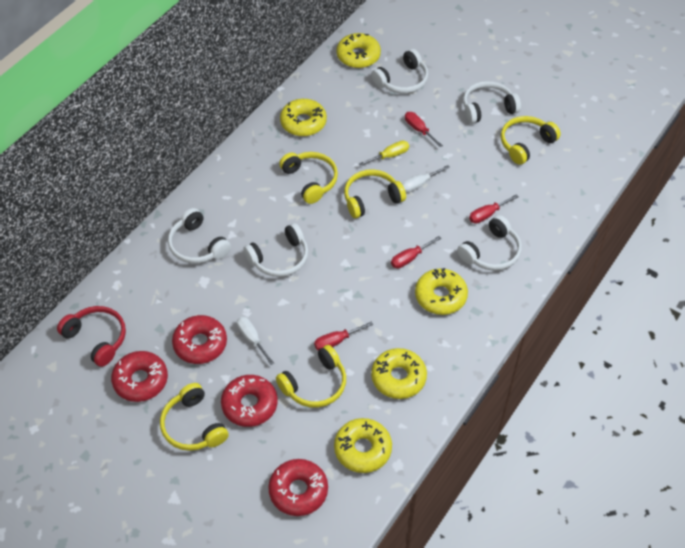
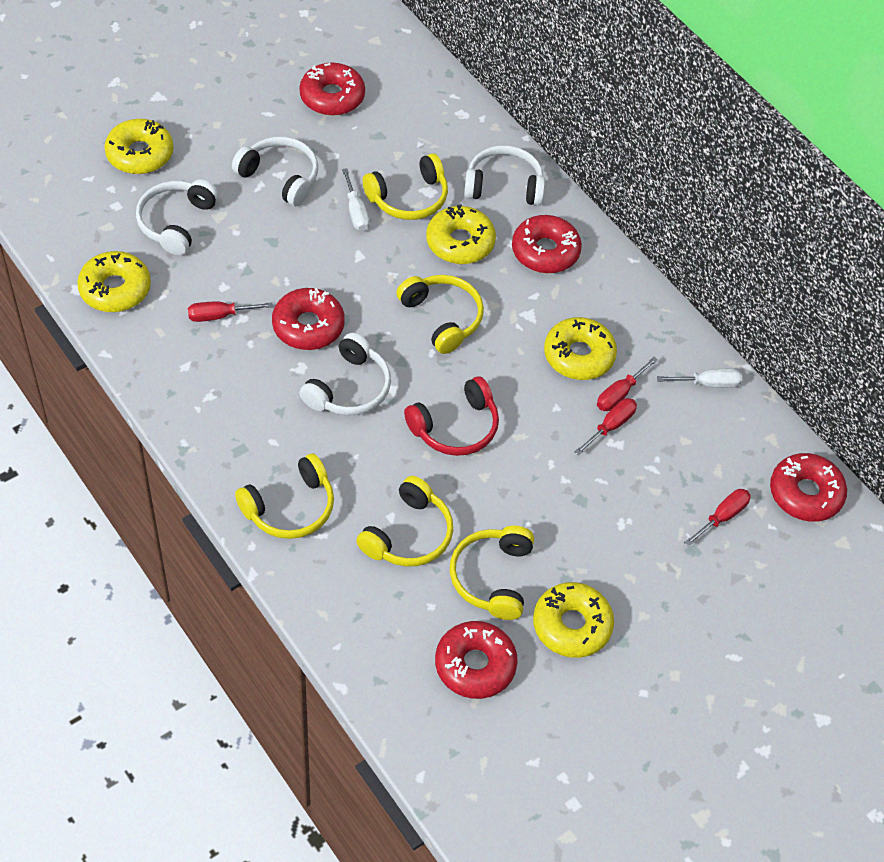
red donut: [111,351,168,402] [172,315,227,364] [221,375,278,427] [268,459,328,516] = 4 -> [272,288,345,350] [299,63,365,116] [435,621,518,699] [512,215,582,273] [770,453,847,522] = 5
white headphones: [168,208,231,264] [243,223,308,277] [371,49,428,93] [457,215,522,271] [463,81,521,124] = 5 -> [136,179,219,255] [232,137,318,206] [299,333,391,416] [464,146,545,206] = 4
yellow screwdriver: [359,141,409,166] = 1 -> none = 0

